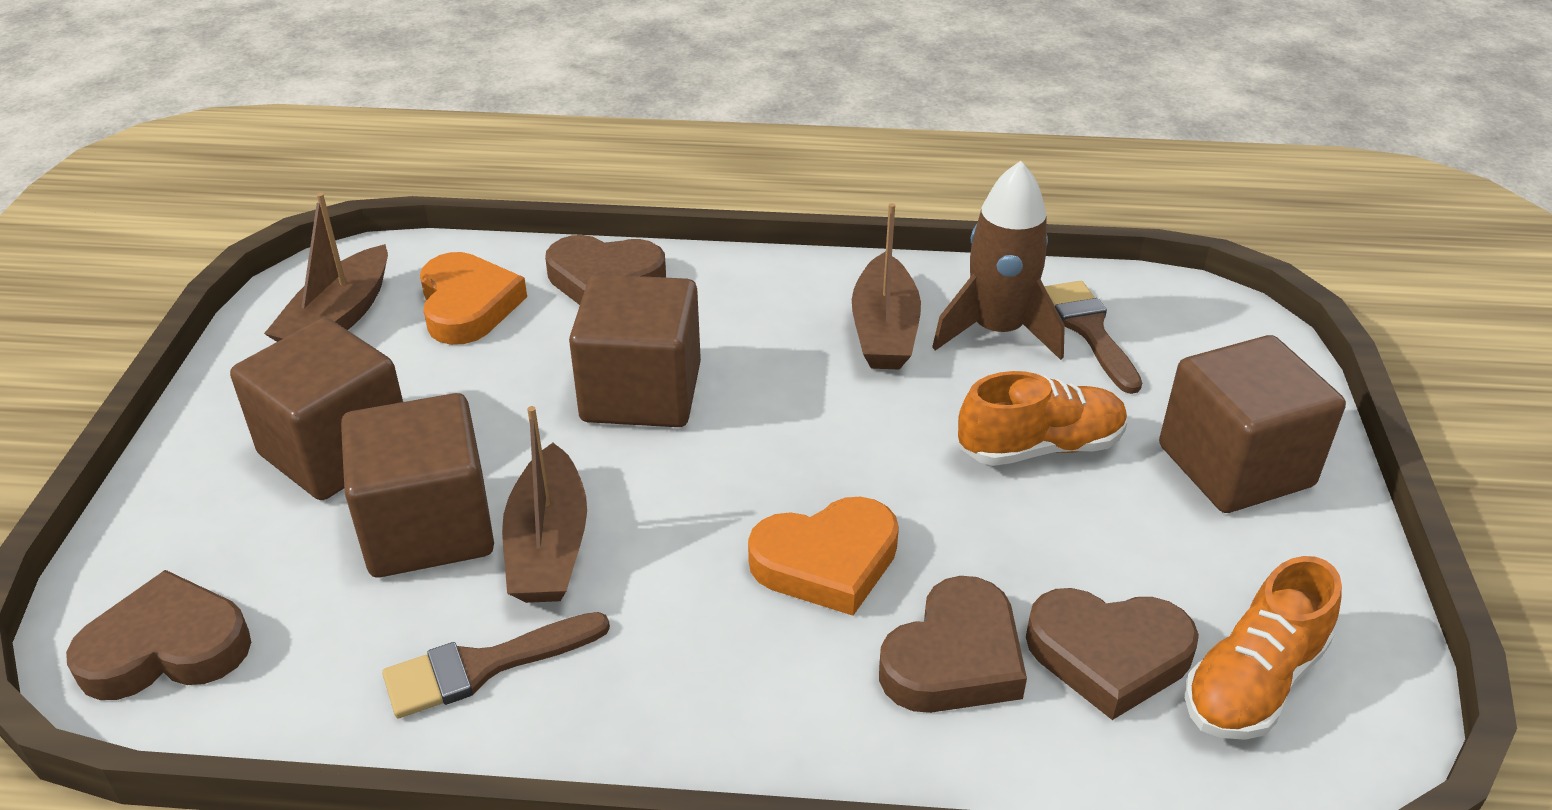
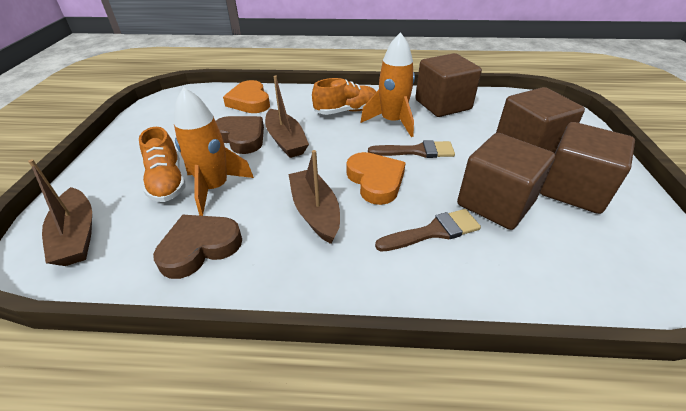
brown heart: [66,570,251,700] [545,235,666,305] [879,576,1027,713] [1026,588,1199,720] = 4 -> [153,215,242,279] [216,116,264,154] = 2
brown rocket: [932,161,1065,360] = 1 -> none = 0
orange rocket: none = 0 -> [174,87,254,216] [361,32,415,137] = 2

